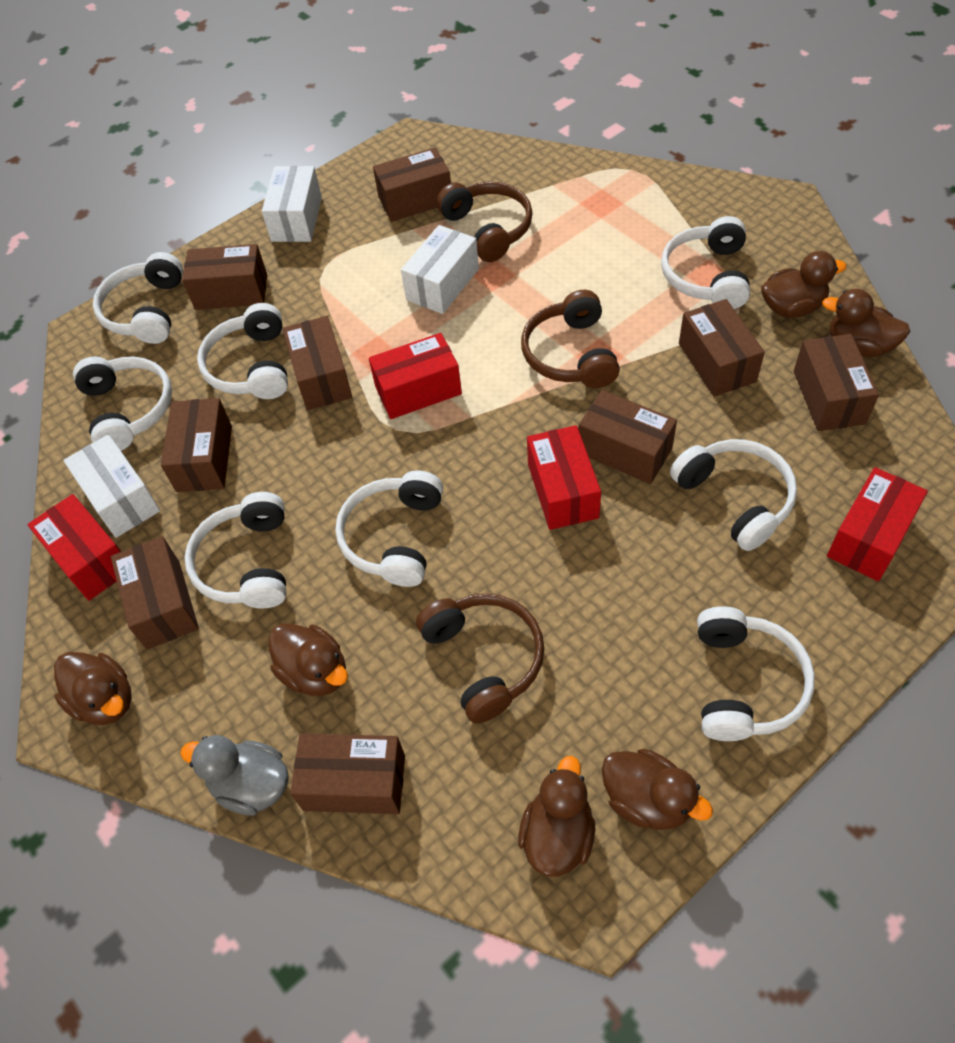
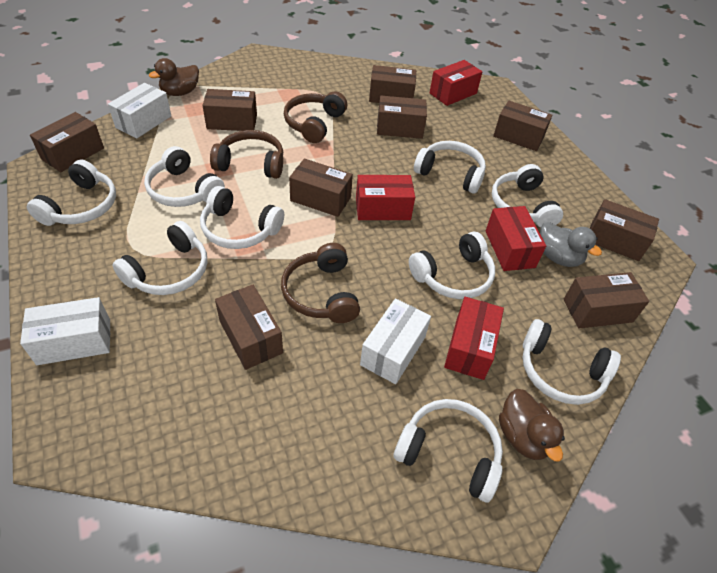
brown duck: [54,652,132,725] [268,624,348,696] [518,756,595,877] [602,749,713,830] [761,251,847,318] [822,289,911,357] = 6 -> [149,58,199,96] [499,389,565,462] = 2
white headphones: [73,356,172,451] [93,252,183,344] [184,492,287,609] [197,303,288,399] [335,471,443,587] [661,216,750,309] [670,439,797,551] [697,606,815,741] = 8 -> [27,159,116,226] [112,221,207,295] [144,146,225,207] [200,186,284,249] [394,399,503,503] [409,232,495,299] [414,141,486,193] [492,164,563,228] [523,319,621,405] = 9

